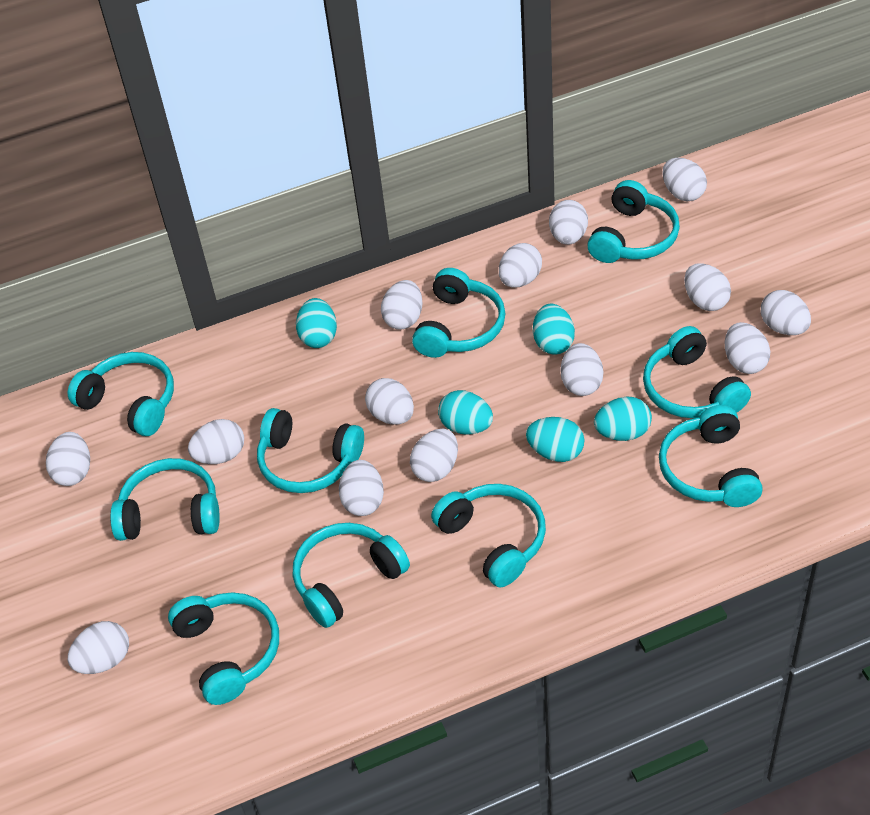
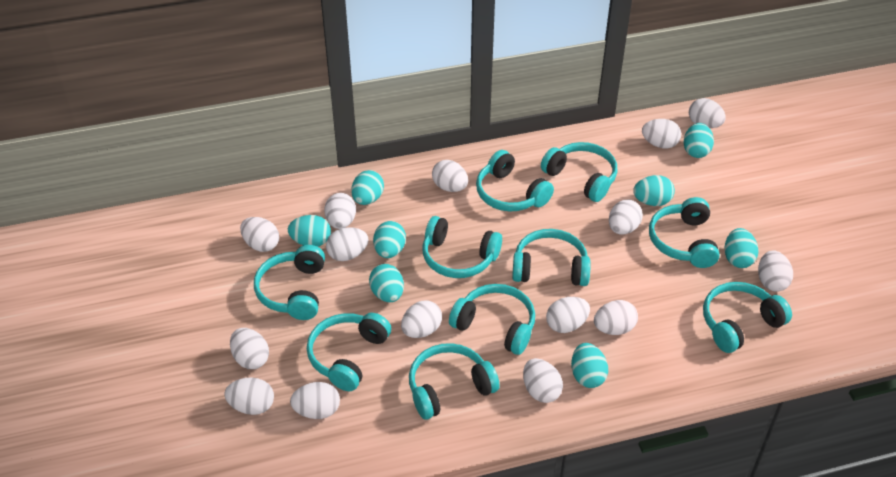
turquoise egg: [296,298,337,348] [438,390,493,435] [526,417,584,462] [533,304,575,355] [594,397,652,441] = 5 -> [288,215,331,247] [351,170,384,205] [369,264,404,302] [373,221,406,258] [571,343,608,388] [633,175,675,206] [684,123,714,158] [724,228,758,268] = 8
white egg: [46,432,90,486] [68,621,129,674] [188,419,244,464] [339,460,384,516] [365,378,414,425] [381,280,423,330] [410,429,458,482] [499,243,542,288] [549,200,588,245] [561,343,603,396] [662,158,707,202] [684,263,731,311] [725,322,770,374] [761,290,811,335] = 14 -> [224,378,274,415] [230,328,269,369] [240,217,279,252] [290,382,340,419] [324,193,356,229] [326,227,369,261] [401,301,442,338] [432,160,468,192] [523,358,563,403] [546,297,590,333] [594,300,638,335] [609,200,643,234] [642,119,681,148] [689,98,726,128] [758,250,793,292] = 15

